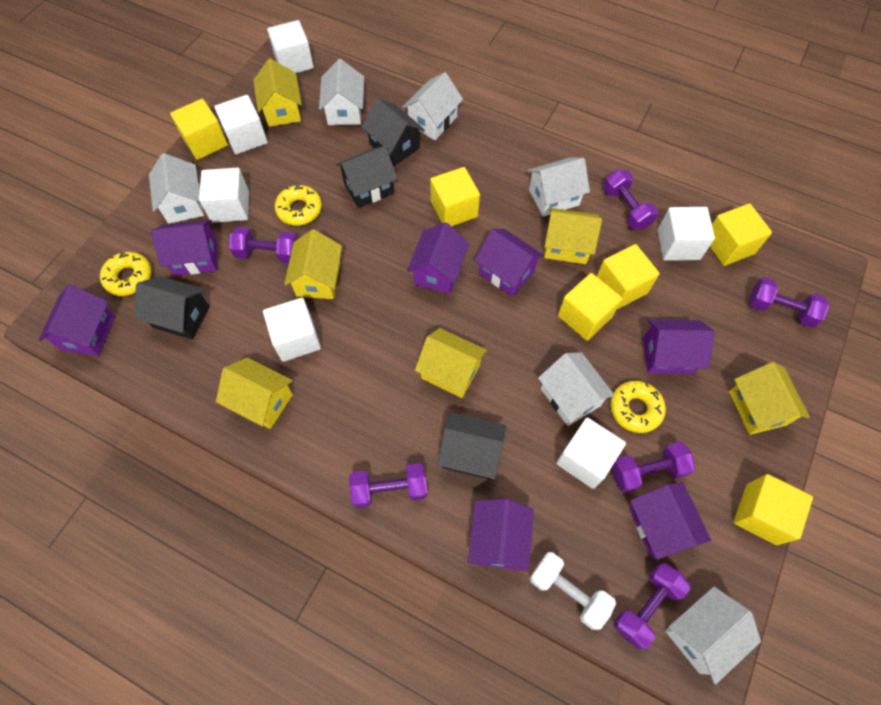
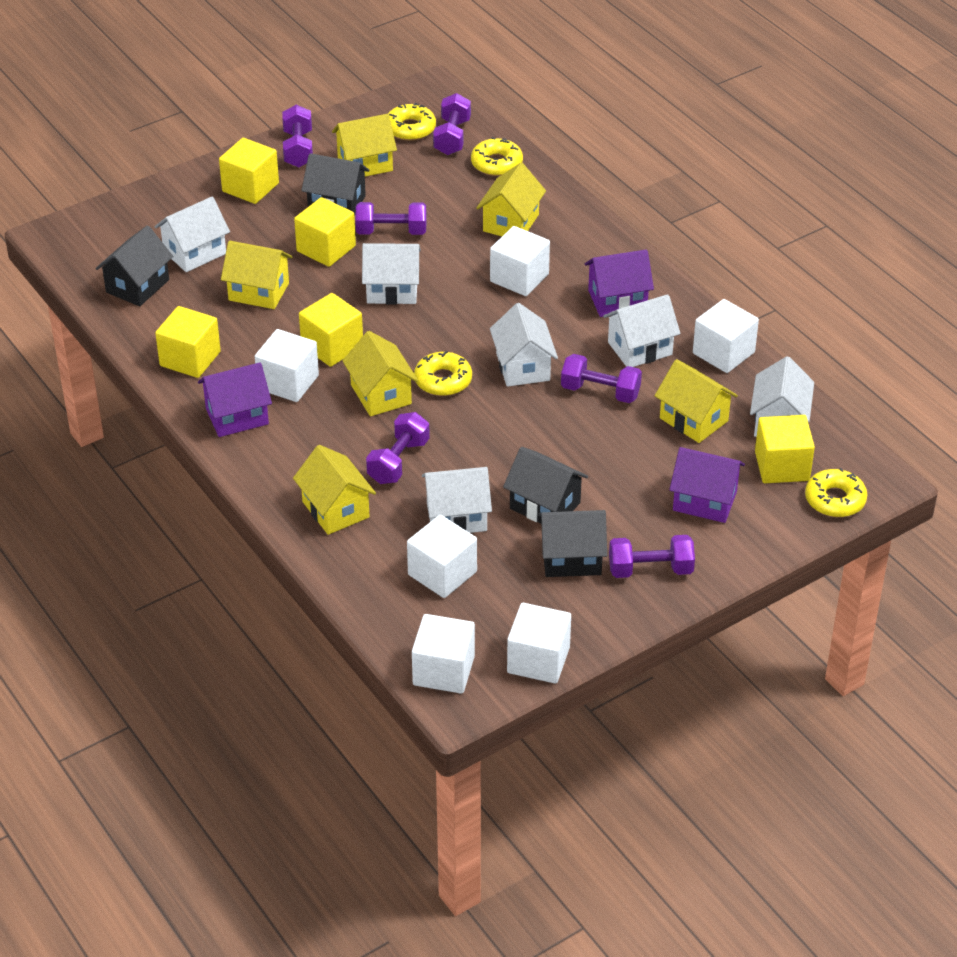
purple house: [39,285,115,356] [151,220,217,276] [407,222,469,294] [468,498,534,572] [474,229,544,296] [629,482,711,560] [643,319,715,374] = 7 -> [198,362,272,437] [585,249,654,317] [669,447,745,523] = 3
white dumbbell: [530,552,616,630] = 1 -> none = 0
yellow cube: [170,99,228,160] [430,167,480,226] [558,273,622,341] [596,244,660,309] [710,204,772,266] [733,474,813,545] = 6 -> [155,306,221,378] [219,138,279,204] [294,197,356,267] [299,293,363,367] [755,415,815,483] = 5
yellow donut: [100,252,152,296] [275,185,322,226] [610,381,666,433] = 3 -> [388,103,436,141] [414,351,472,396] [471,137,523,176] [805,468,868,517] = 4

